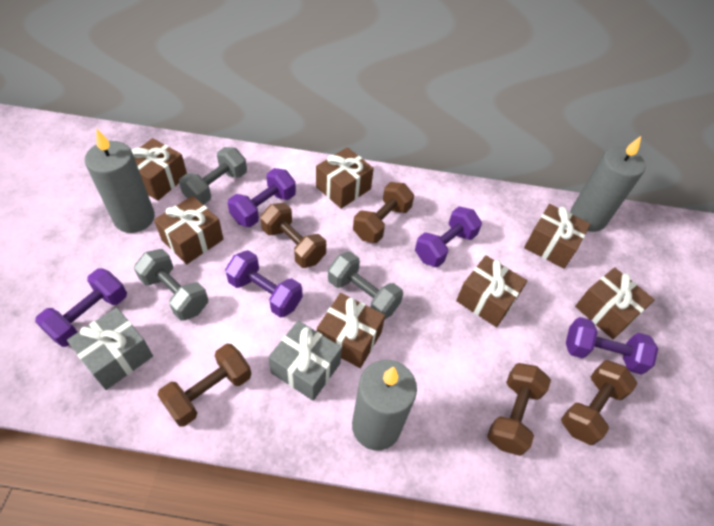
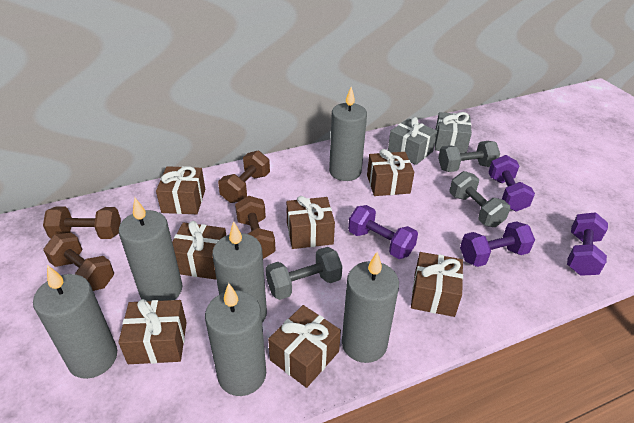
brown dumbbell: [157,344,251,427] [260,203,326,268] [353,182,414,243] [487,363,551,456] [561,360,637,445] = 5 -> [43,206,121,239] [43,233,114,291] [218,151,270,203] [235,196,276,259] = 4
grey candle: [85,128,155,233] [352,360,417,450] [570,136,646,232] = 3 -> [33,265,117,379] [119,198,182,301] [205,283,266,396] [212,221,267,323] [329,87,367,181] [342,252,399,363] = 6
purple dumbbell: [35,268,127,347] [225,250,303,318] [228,168,296,227] [415,206,482,267] [566,317,658,375] = 5 -> [348,205,418,259] [460,221,535,267] [488,155,535,211] [567,212,608,276] = 4

